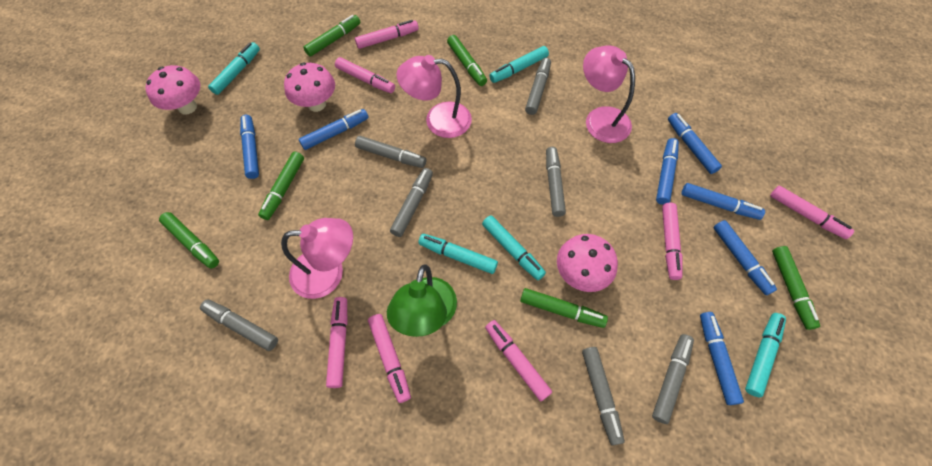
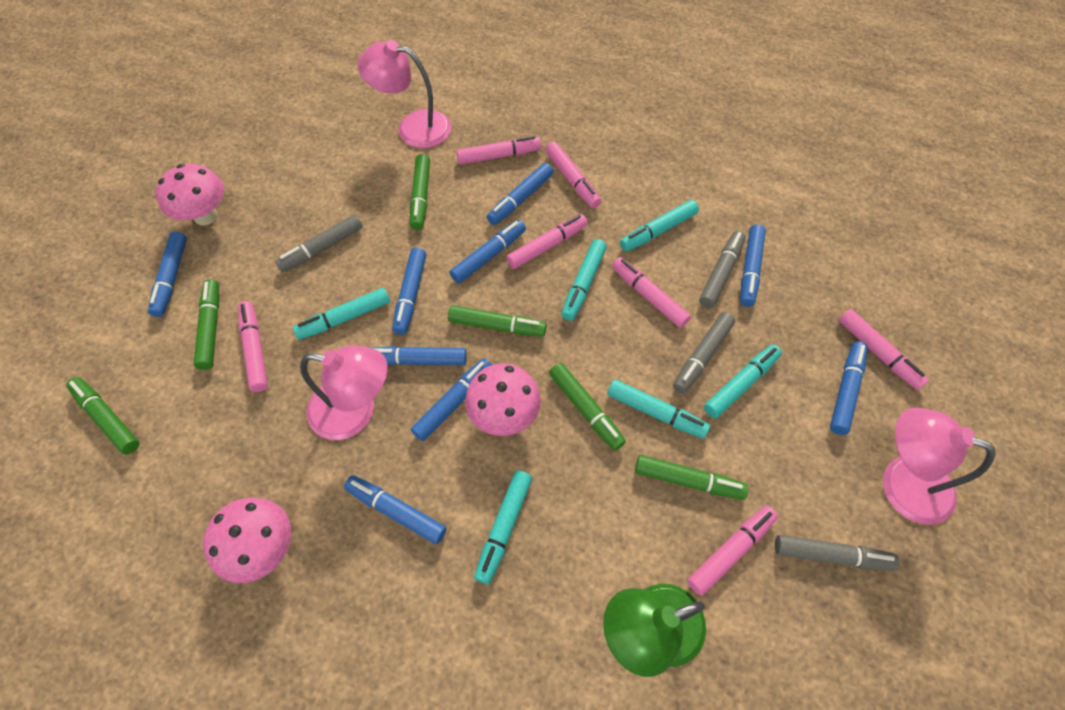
blue marker: [240,115,259,179] [299,109,369,150] [656,138,679,205] [668,113,722,174] [682,183,765,220] [700,312,744,405] [713,220,777,295] = 7 -> [148,232,187,317] [344,475,446,544] [372,346,467,365] [392,248,426,335] [411,358,492,441] [449,220,526,284] [487,163,553,225] [740,224,766,307] [830,341,868,435] = 9
grey marker: [200,299,278,351] [355,136,426,168] [390,168,433,237] [525,58,551,115] [546,147,566,217] [582,347,625,445] [652,334,694,424] = 7 -> [275,215,363,272] [673,312,735,394] [699,231,746,308] [775,535,900,571] = 4
turquoise marker: [208,42,260,95] [418,234,498,274] [482,215,546,280] [489,46,549,83] [745,313,786,397] = 5 -> [293,288,390,340] [474,470,532,584] [561,239,607,321] [607,379,710,439] [620,200,699,252] [704,344,782,418] = 6

